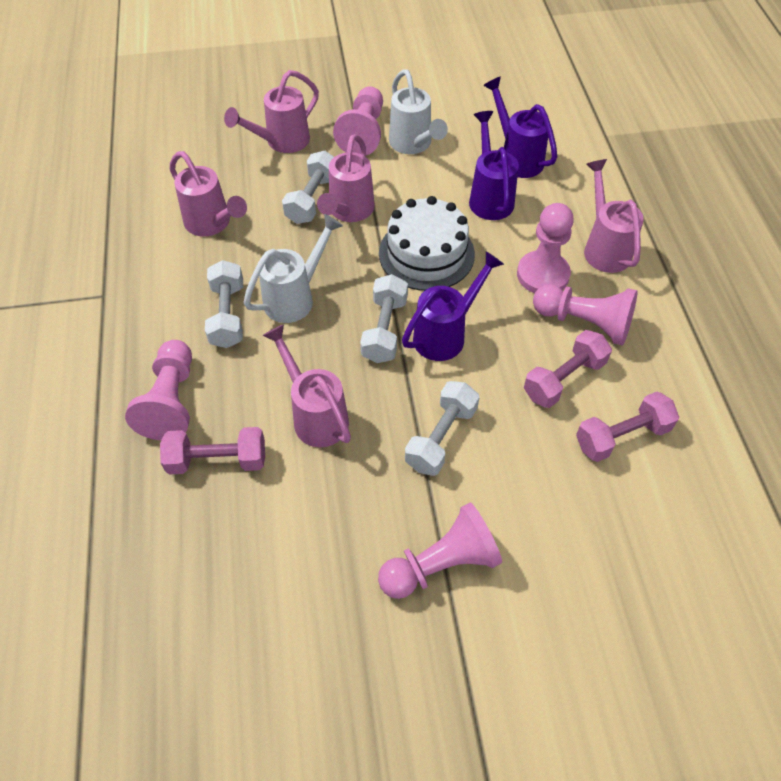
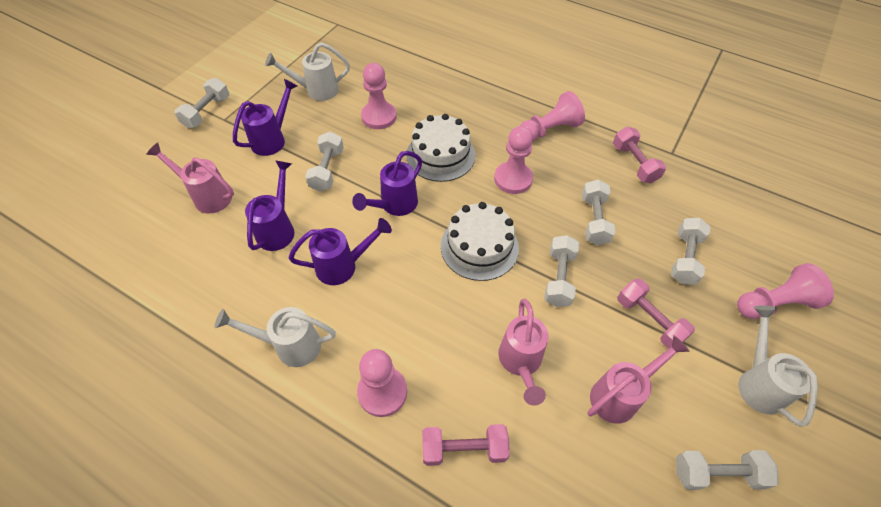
pink watering can: [170,151,247,236] [224,70,319,153] [262,324,351,447] [317,134,375,222] [584,159,644,273] = 5 -> [146,143,234,213] [498,298,548,406] [587,336,690,424] = 3
purple watering can: [402,251,504,361] [469,111,519,220] [483,76,557,178] = 3 -> [233,79,298,156] [245,160,294,251] [288,218,392,285] [352,151,422,216] = 4
white cake: [379,196,475,291] = 1 -> [406,114,475,182] [441,202,519,281] = 2
white dumbbell: [205,260,243,348] [282,151,334,224] [360,274,408,363] [405,381,480,476] = 4 -> [174,78,229,128] [305,132,344,192] [544,235,579,307] [582,180,616,245] [671,218,710,285] [676,450,778,490] = 6
white watering can: [244,214,343,323] [389,69,448,154] = 2 -> [215,307,336,367] [265,42,350,101] [738,306,818,427] = 3

